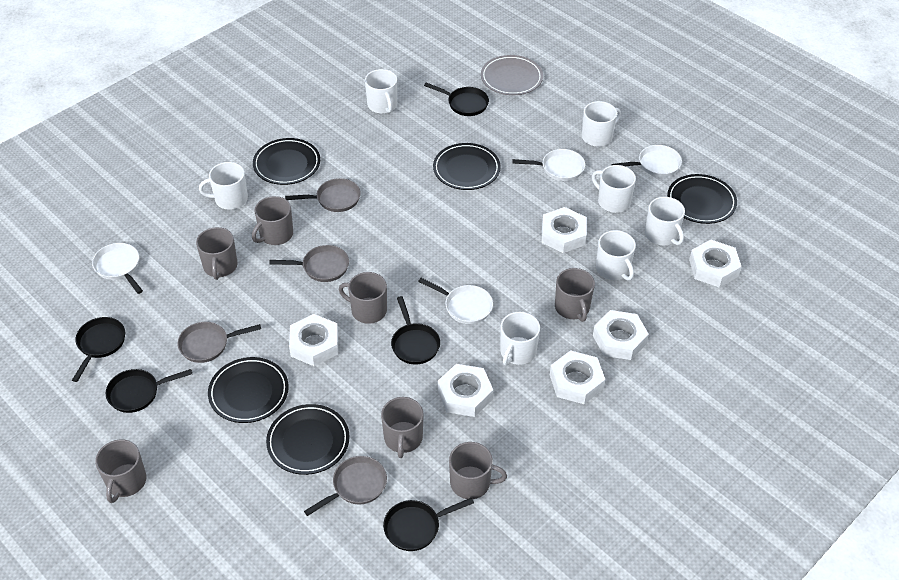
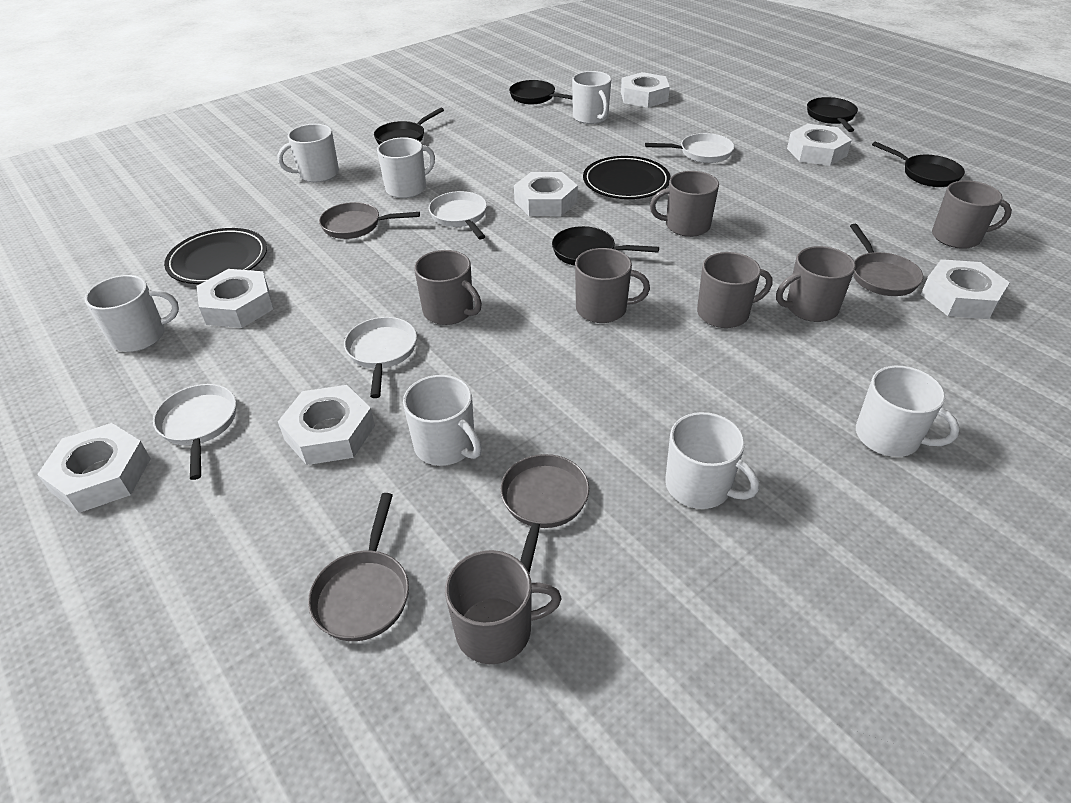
black plate: [208,357,289,423] [253,138,320,185] [266,404,350,475] [433,143,501,190] [667,174,737,224] = 5 -> [164,228,267,284] [583,156,671,199] = 2
grey plate: [481,55,543,95] = 1 -> none = 0
white nut: [289,314,338,366] [438,364,493,417] [541,207,586,253] [550,350,605,404] [593,310,649,360] [689,240,741,288] = 6 -> [37,423,151,513] [197,269,273,328] [278,385,375,465] [514,172,578,216] [621,72,670,108] [787,124,852,166] [921,259,1010,319] = 7

